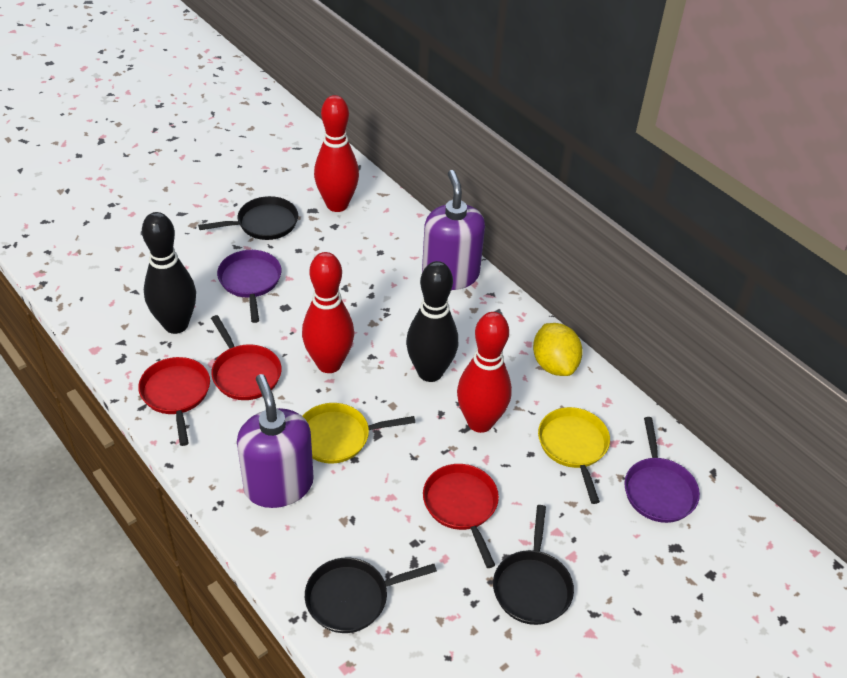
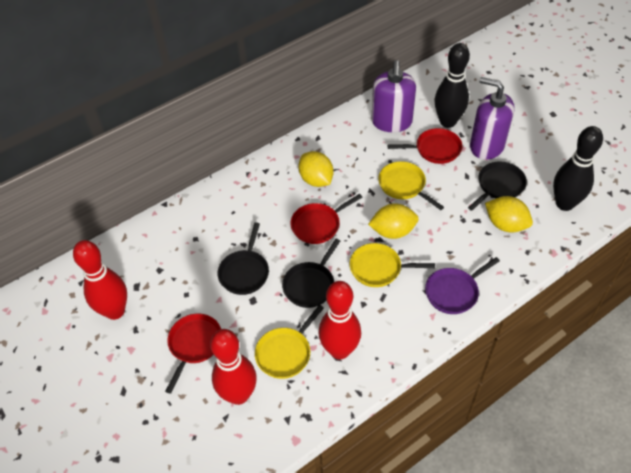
purple pan: [217,250,281,323] [624,417,700,523] = 2 -> [425,257,500,314] = 1
yellow lemon: [533,323,583,376] = 1 -> [298,151,333,187] [368,203,419,239] [485,196,533,232] = 3
yellow pan: [303,403,415,464] [538,407,610,504] = 2 -> [255,305,324,379] [350,243,435,287] [378,161,444,210] = 3

